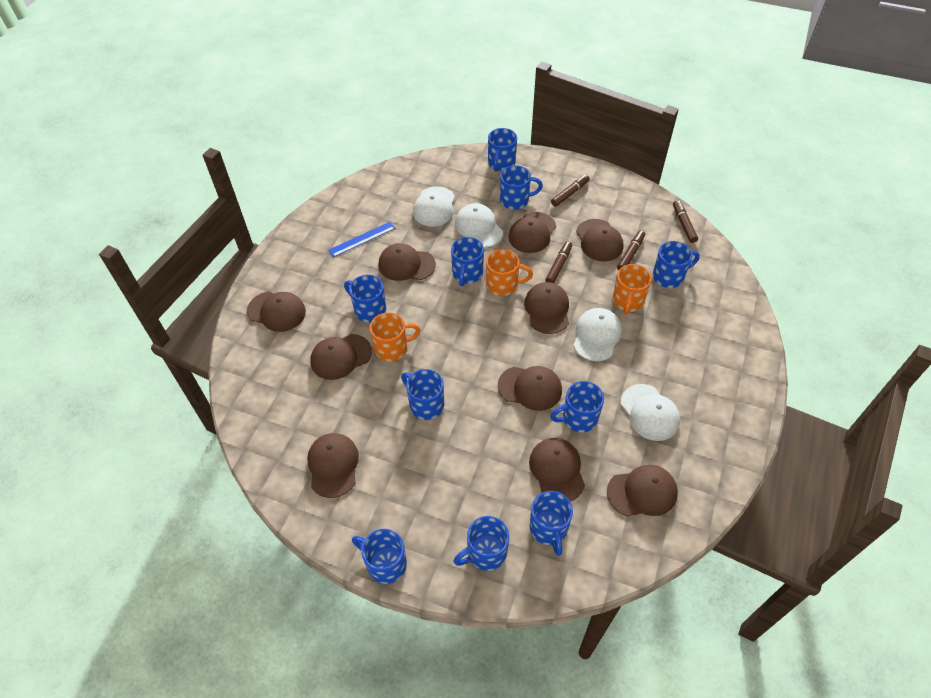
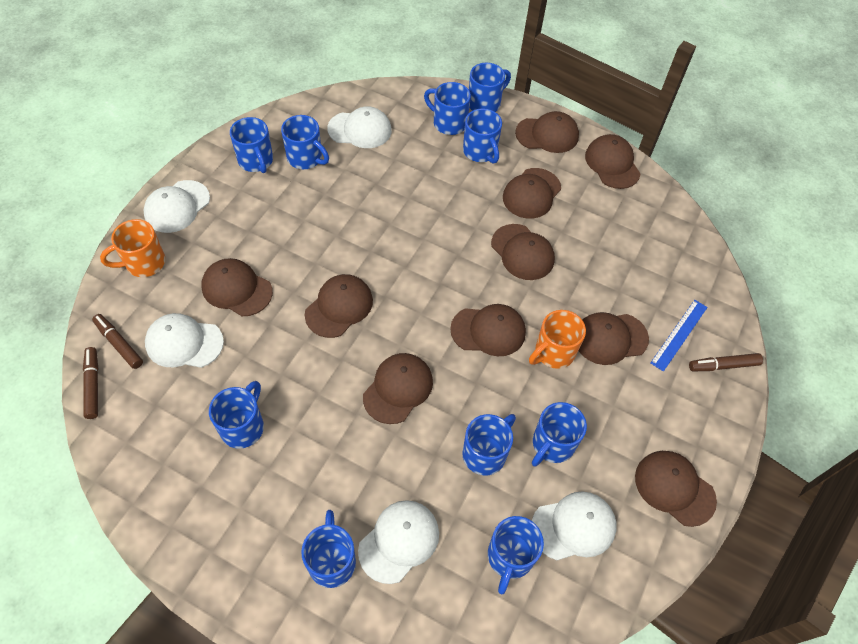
brown marker: [545,241,572,283] [551,175,590,207] [617,230,645,270] [673,200,698,243] = 4 -> [83,347,99,419] [92,314,143,369] [689,353,763,371] = 3
orange mug: [370,313,421,361] [486,249,533,296] [613,264,652,315] = 3 -> [100,219,165,277] [529,310,586,369] = 2
white cap: [413,186,455,227] [455,203,503,248] [573,308,622,361] [621,384,680,441] = 4 -> [143,180,210,233] [145,313,224,368] [327,106,392,148] [358,500,439,584] [532,491,617,560] = 5

